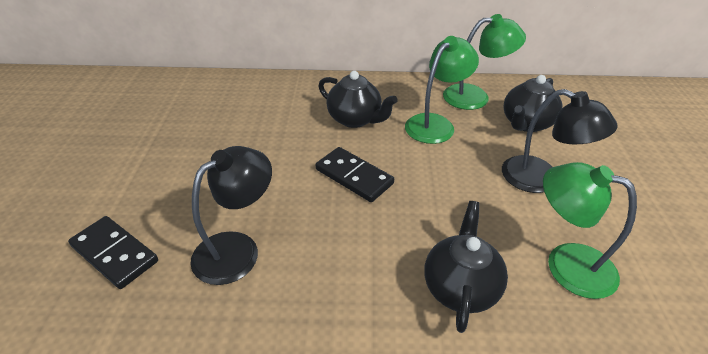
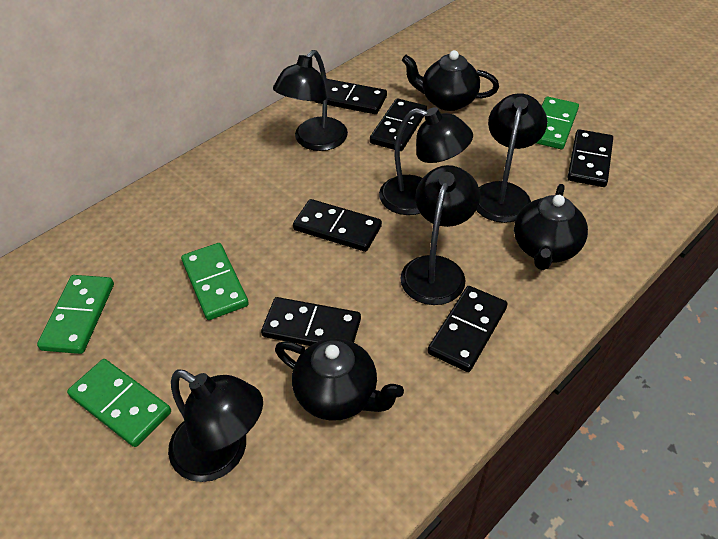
black domino: [68,216,158,289] [316,147,394,202] = 2 -> [261,297,361,346] [293,199,382,252] [314,79,387,114] [370,98,427,151] [428,286,507,372] [567,129,613,187] = 6
black lamp: [190,146,272,285] [502,89,618,193] = 2 -> [168,369,263,482] [273,50,348,151] [379,107,473,215] [400,165,480,305] [476,93,547,223] = 5
green domino: none = 0 -> [37,275,114,354] [67,359,171,447] [181,243,249,320] [536,97,579,149] = 4
green lamp: [405,36,479,144] [443,14,526,110] [543,162,637,299] = 3 -> none = 0

